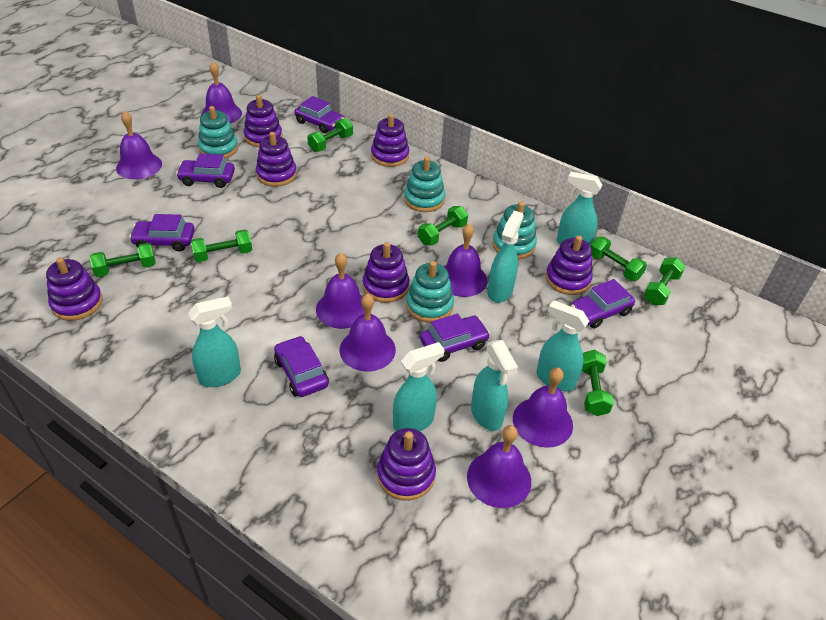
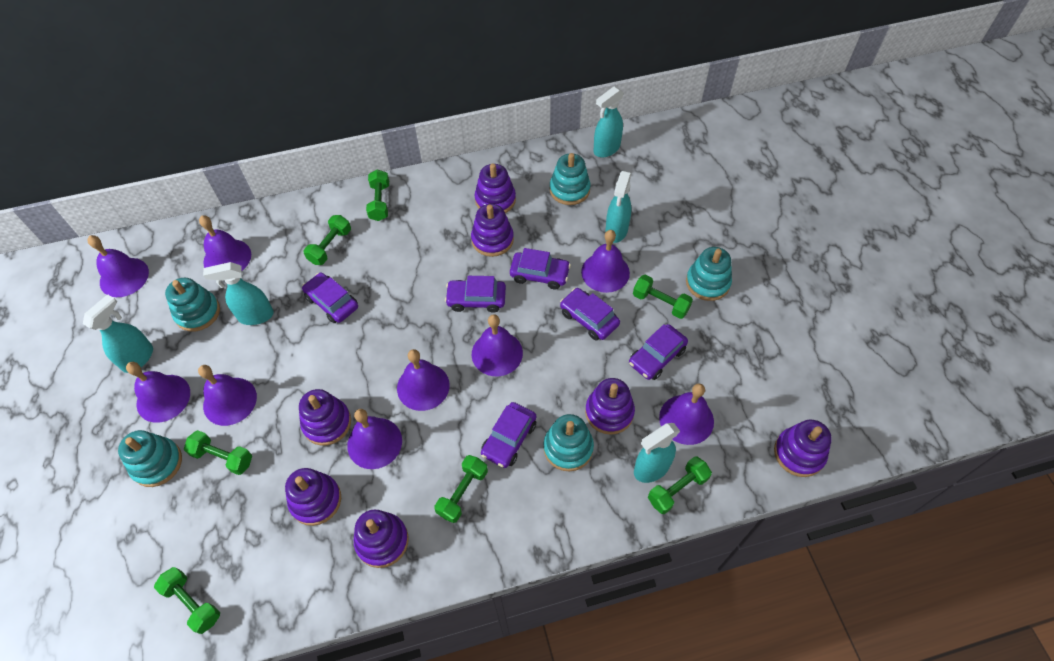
purple bell: [116,111,162,179] [201,61,242,124] [316,253,365,329] [340,293,396,372] [444,224,487,297] [467,425,531,508] [513,367,573,448] = 7 -> [87,235,149,297] [126,362,190,423] [198,365,257,426] [199,215,251,271] [347,409,402,469] [397,349,449,411] [472,314,523,376] [581,230,630,293] [659,383,714,445] = 9
turquoise spray bottle: [188,296,241,387] [393,342,445,431] [471,340,518,431] [487,211,524,303] [537,300,589,391] [557,172,602,245] = 6 -> [83,294,153,373] [203,262,274,325] [594,87,624,158] [605,171,631,243] [634,423,680,483] = 5
turquoise stacking toy: [198,106,238,158] [404,157,445,212] [406,261,454,323] [492,202,537,259] = 4 -> [118,430,182,487] [165,278,220,332] [543,414,594,471] [550,153,590,205] [686,247,732,301] = 5

